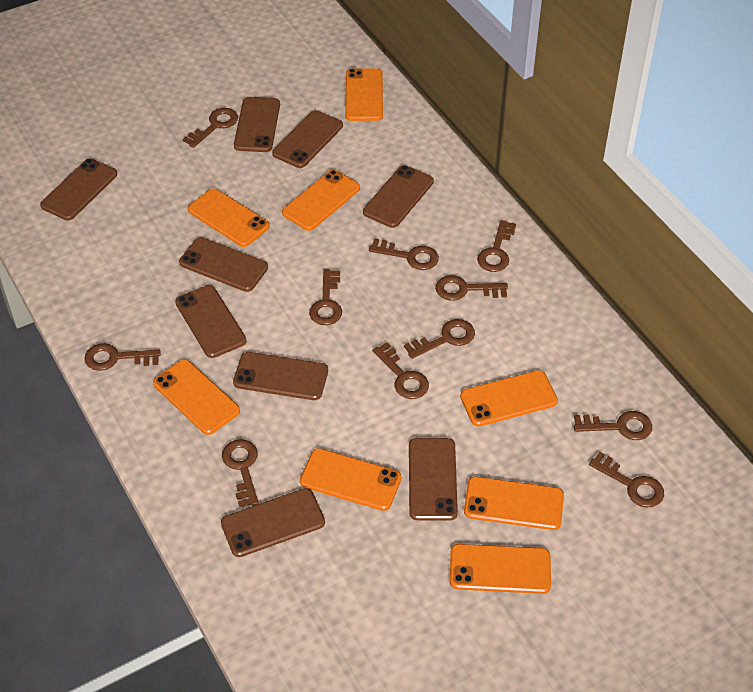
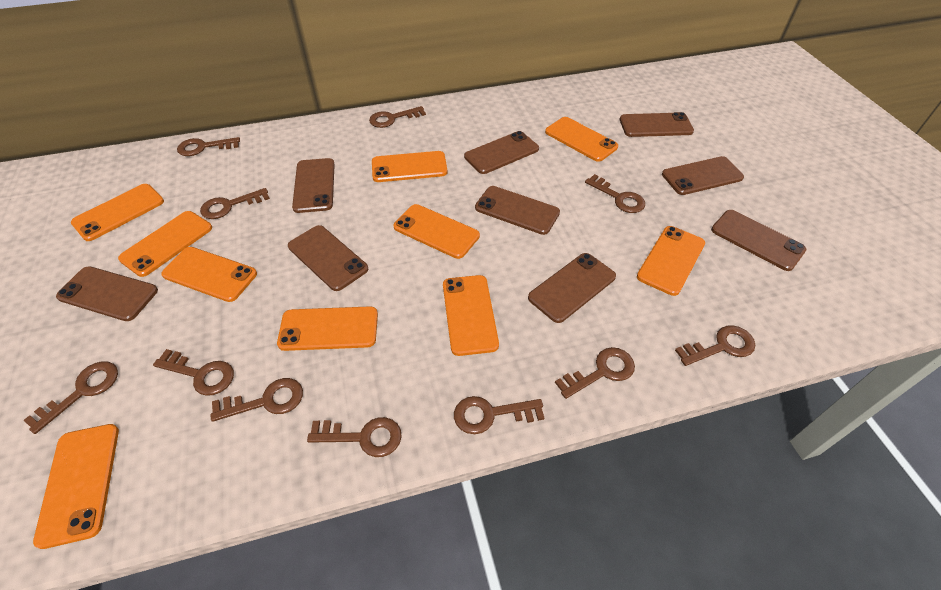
orange phone: [153,359,240,435] [188,188,270,247] [282,170,360,231] [300,448,401,511] [345,68,383,121] [450,544,551,594] [460,370,558,426] [464,477,564,530] = 8 -> [33,424,119,549] [71,184,164,241] [118,211,212,277] [161,247,257,302] [277,306,378,351] [372,151,447,182] [393,204,480,259] [443,275,499,356] [545,117,618,162] [637,226,705,296] = 10

